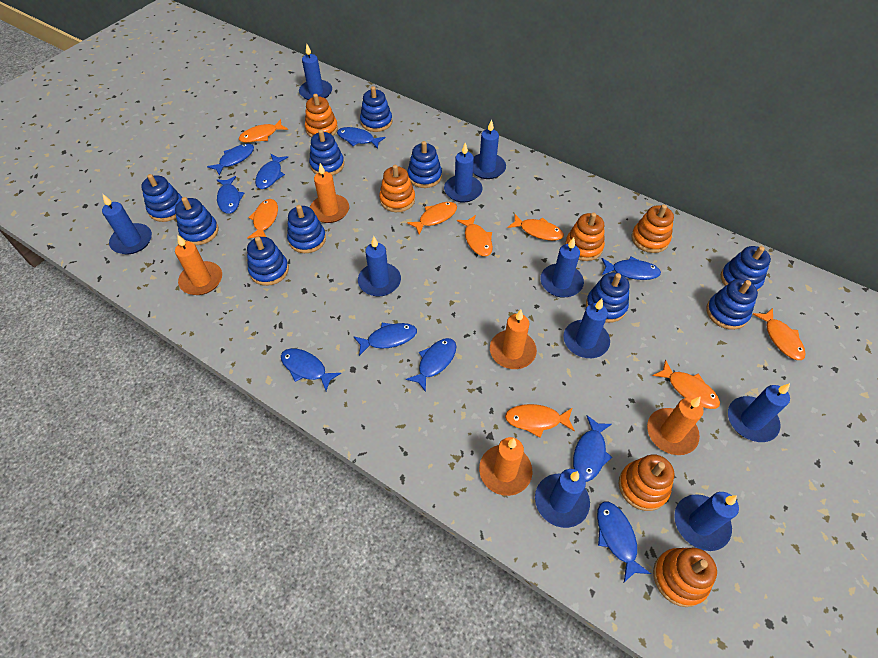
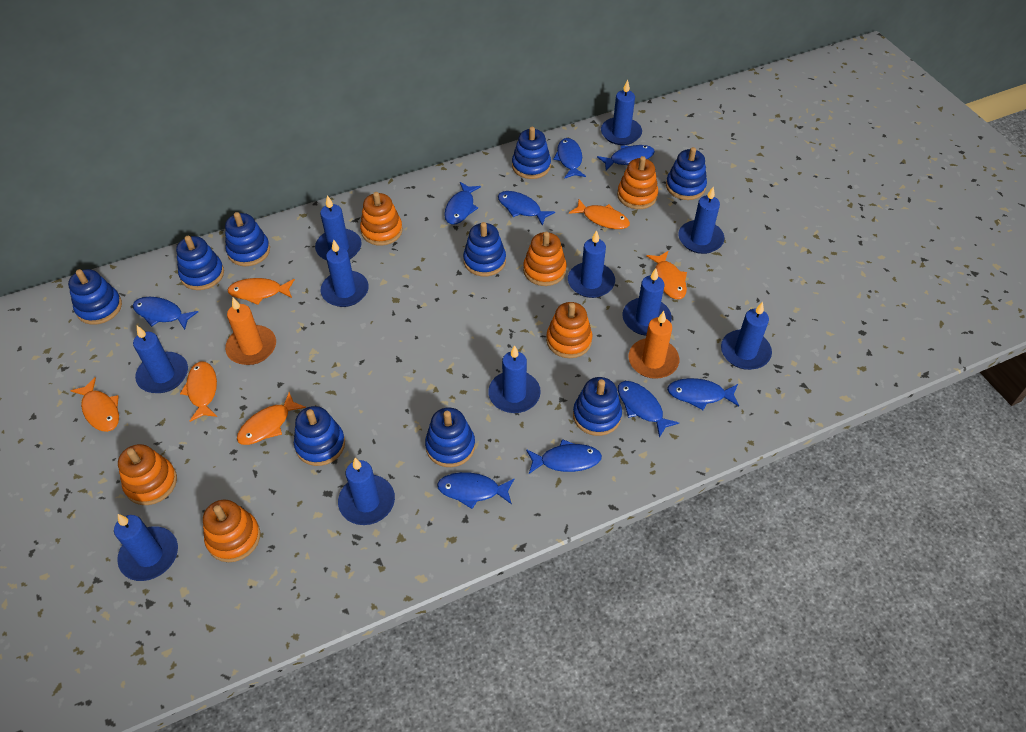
blue candle: [102,194,152,254] [299,44,332,100] [358,236,401,296] [444,143,482,203] [473,119,506,179] [535,469,590,528] [540,237,584,298] [563,299,610,358] [674,492,739,551] [728,383,790,442] = 10 -> [114,514,178,581] [133,326,188,393] [315,195,362,260] [321,239,369,307] [338,458,395,525] [488,345,541,413] [568,230,615,298] [601,80,642,145] [622,268,672,336] [678,187,725,254] [721,302,772,370] = 11
blue fish: [207,144,254,175] [217,176,244,214] [255,154,288,189] [281,348,341,391] [337,127,385,149] [353,323,417,356] [406,338,456,392] [573,415,612,482] [597,502,651,582] [602,256,661,280] = 10 -> [133,297,198,330] [437,472,514,509] [444,182,481,224] [498,191,555,226] [526,439,602,474] [553,138,586,179] [597,145,655,170] [618,381,679,438] [667,378,739,410] = 9
blue stacking toy: [141,174,182,222] [175,197,219,245] [247,237,289,286] [287,205,326,253] [309,130,344,176] [360,86,392,132] [407,141,442,188] [586,272,629,323] [706,279,758,330] [721,246,771,291] = 10 -> [68,269,122,325] [176,236,224,290] [225,212,270,266] [294,406,345,466] [425,407,475,467] [463,222,506,277] [512,127,551,179] [573,377,622,436] [666,147,707,200] = 9
orange candle: [175,234,222,295] [310,163,349,223] [479,437,532,496] [490,310,537,369] [647,397,703,455] = 5 -> [225,298,276,365] [629,311,679,379] = 2
orange fish: [239,119,288,143] [248,199,278,239] [407,202,457,234] [457,215,493,256] [505,404,575,437] [508,214,564,241] [653,360,720,409] [753,308,806,360] = 8 -> [70,377,119,432] [180,361,217,422] [227,278,295,305] [237,392,306,445] [569,199,630,229] [646,251,687,299] = 6

